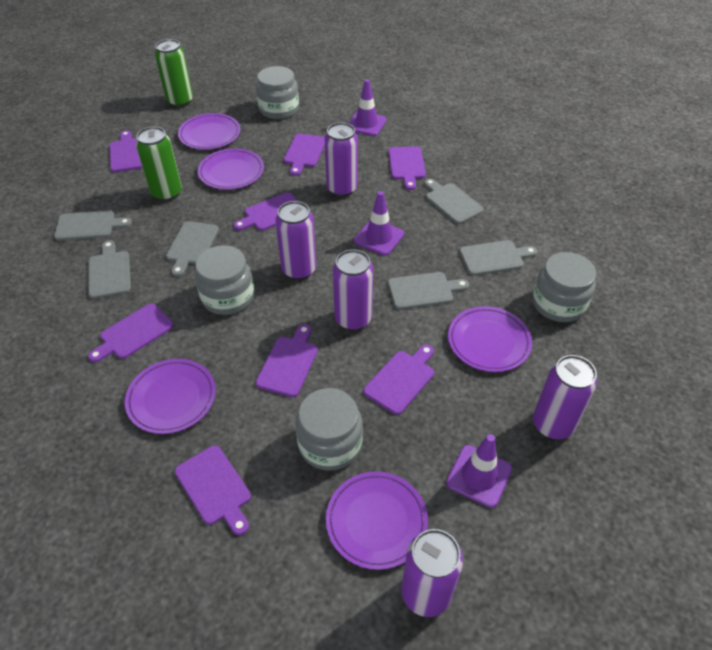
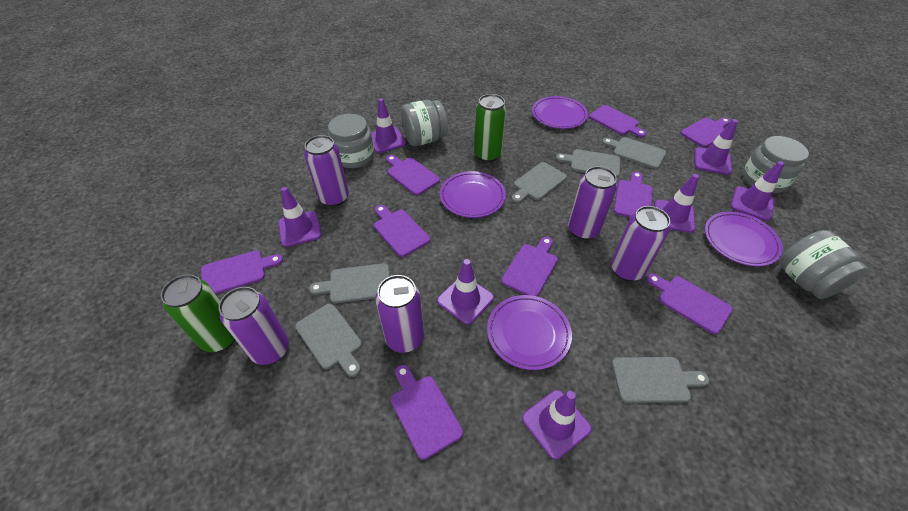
purple cutting board: [88,304,174,363] [110,130,143,172] [175,445,251,535] [234,192,298,231] [256,324,318,397] [284,134,325,176] [363,345,434,415] [388,146,426,190] = 8 -> [201,250,283,294] [374,205,430,257] [386,155,440,195] [391,365,463,460] [501,237,558,297] [589,105,646,137] [614,172,653,217] [646,274,733,334] [680,118,731,148] = 9
purple plate: [125,359,216,434] [178,113,240,150] [198,148,264,190] [326,471,428,570] [448,306,532,372] = 5 -> [440,171,506,218] [487,295,572,370] [532,96,588,129] [705,211,783,267] = 4
purple traffic cone: [348,79,387,136] [354,191,404,255] [446,434,512,508] = 3 -> [278,187,322,247] [371,98,406,153] [437,259,494,325] [522,390,592,459] [654,174,699,233] [694,119,738,175] [730,161,784,221] = 7

